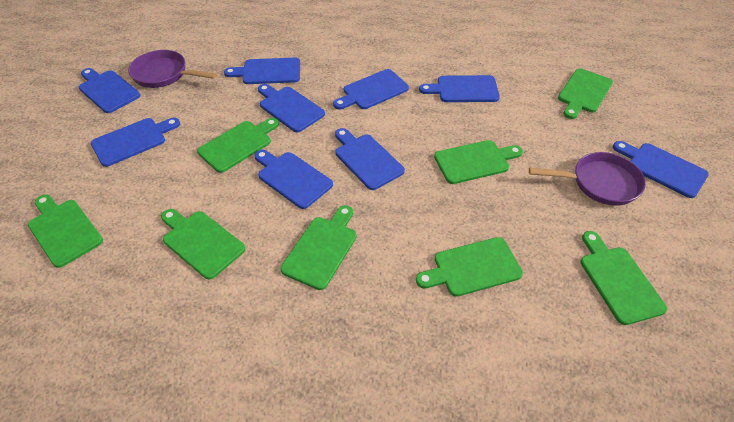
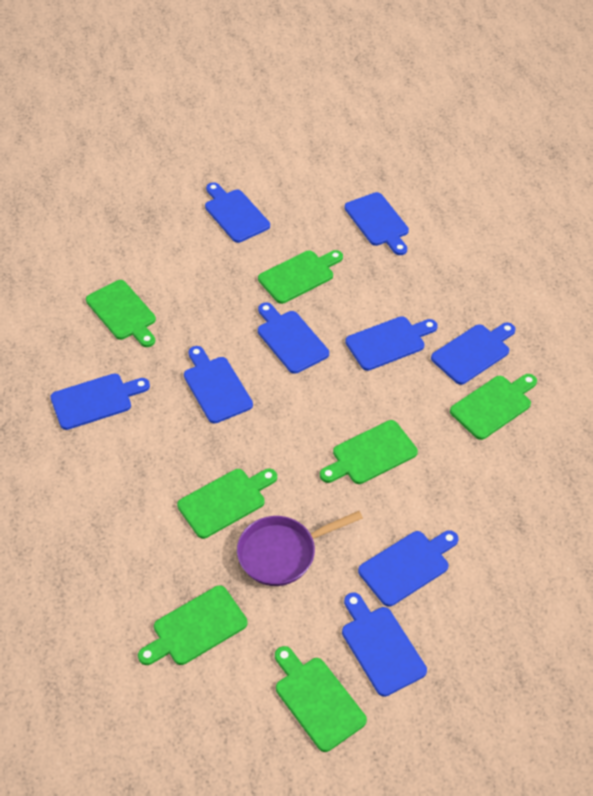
green cutting board: [28,194,103,268] [161,209,245,279] [197,118,279,173] [281,205,357,290] [416,237,523,297] [434,140,523,184] [558,69,613,119] [580,231,667,325] = 8 -> [86,280,156,347] [138,585,247,665] [177,469,277,539] [258,250,343,304] [275,646,367,752] [320,420,418,484] [450,374,537,440] = 7
purple pan: [128,50,217,88] [529,152,646,206] = 2 -> [237,511,363,586] = 1

